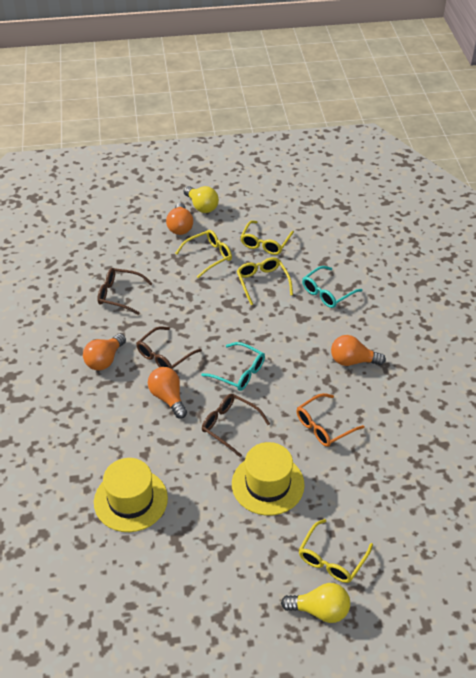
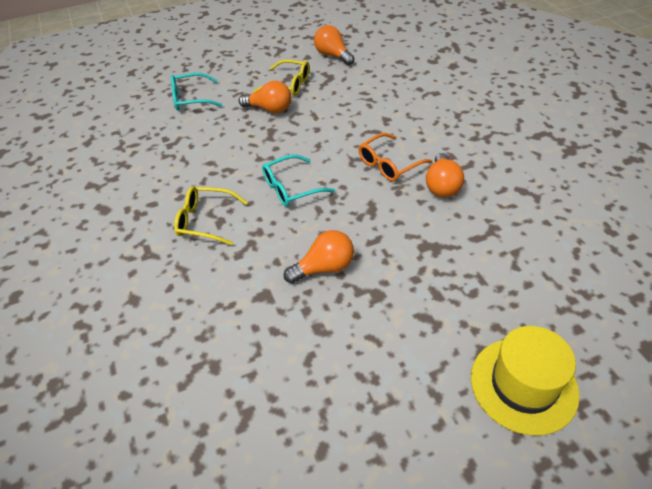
brown glasses: [97,268,153,315] [136,326,202,369] [202,394,270,457] = 3 -> none = 0
yellow glasses: [175,230,232,278] [237,257,293,305] [240,220,294,255] [299,519,373,583] = 4 -> [174,186,248,246] [254,60,310,96] = 2
yellow hat: [94,458,168,532] [232,442,305,516] = 2 -> [471,326,580,436] = 1
yellow light bulb: [183,186,219,213] [281,583,350,623] = 2 -> none = 0

